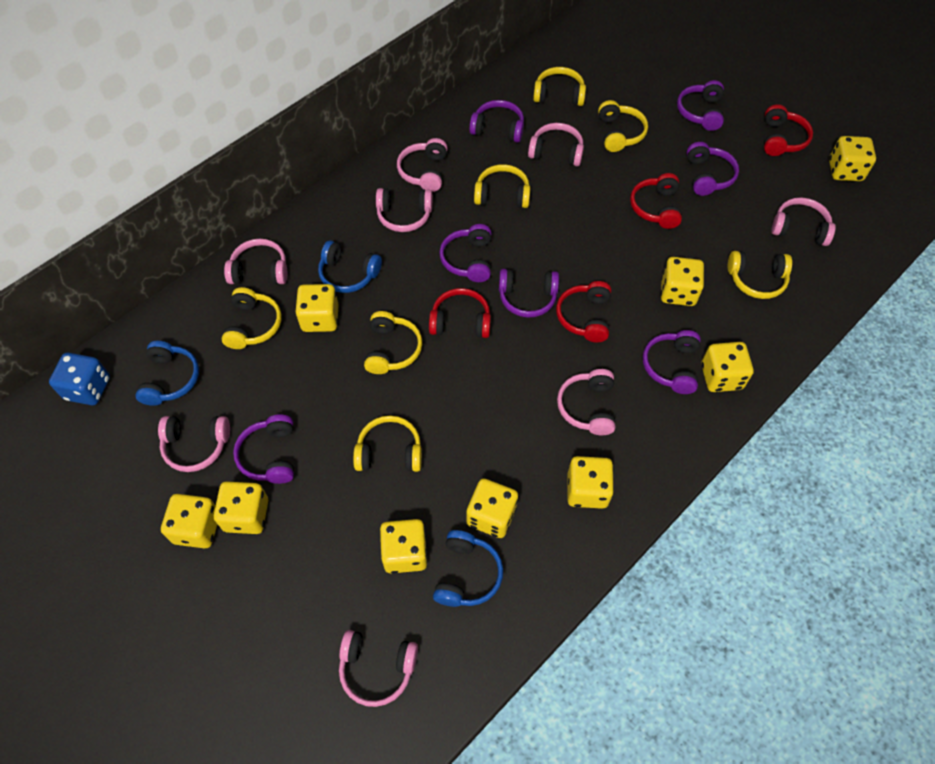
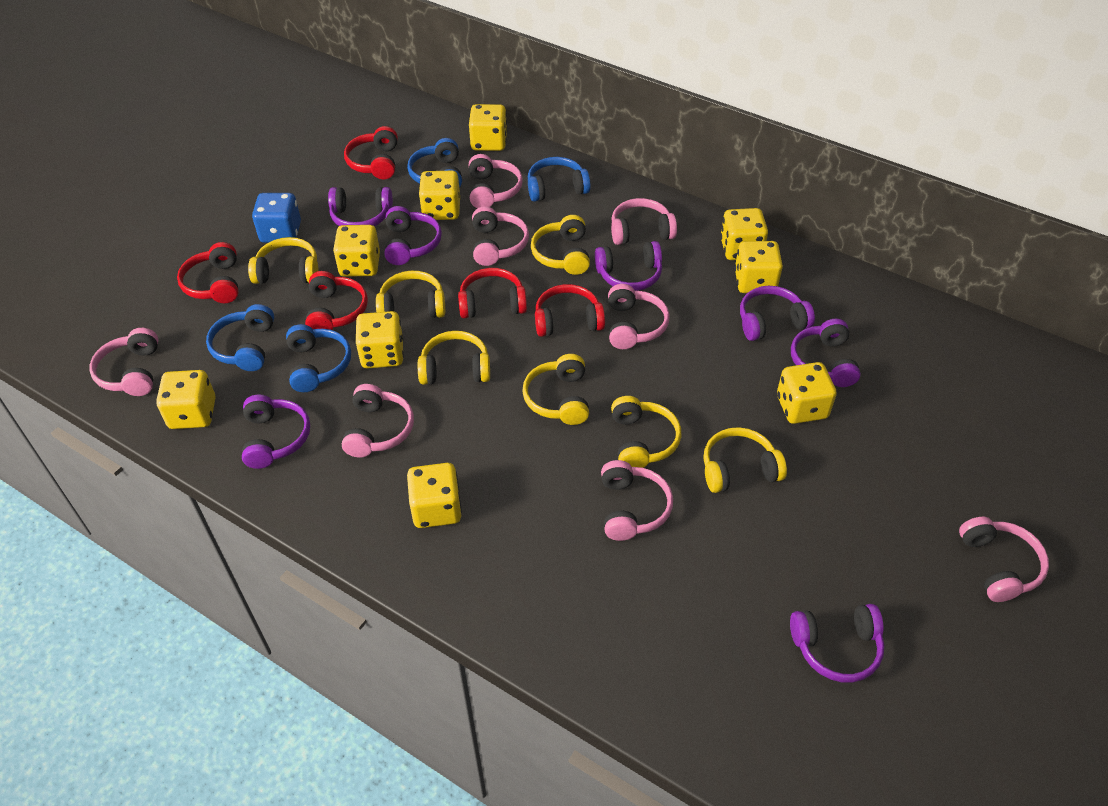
blue headphones: [135,341,199,406] [318,240,382,293] [433,530,503,607] = 3 -> [206,304,274,371] [286,324,351,392] [407,138,462,187] [528,157,591,202] = 4
red headphones: [429,288,491,338] [556,281,611,342] [630,173,682,229] [764,104,813,156] = 4 -> [177,242,238,303] [305,271,368,330] [344,126,398,179] [458,268,527,318] [535,284,605,337] = 5

